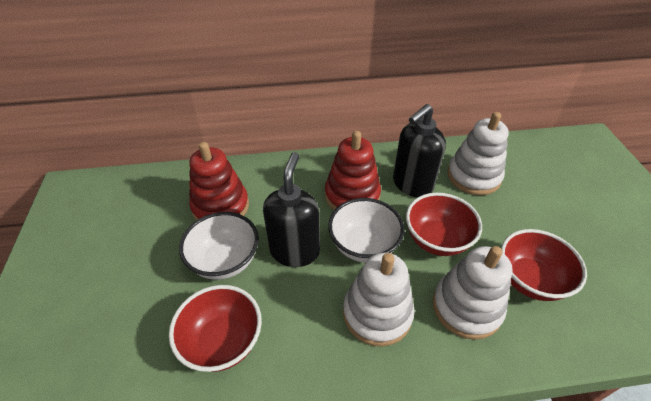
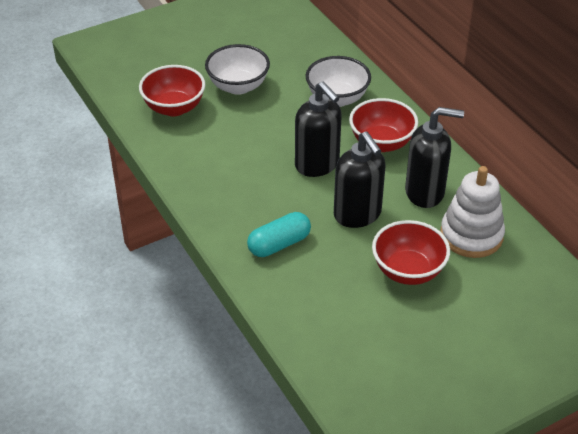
black soap dispenser: [263,152,320,267] [393,104,446,197] = 2 -> [295,82,342,177] [334,132,386,228] [405,107,464,208] = 3
red stacking toy: [189,142,249,221] [325,131,381,210] = 2 -> none = 0
turquoise capsule: none = 0 -> [247,212,311,257] = 1
white stacking toy: [343,253,415,346] [433,246,512,340] [447,112,509,195] = 3 -> [440,166,505,258] = 1

